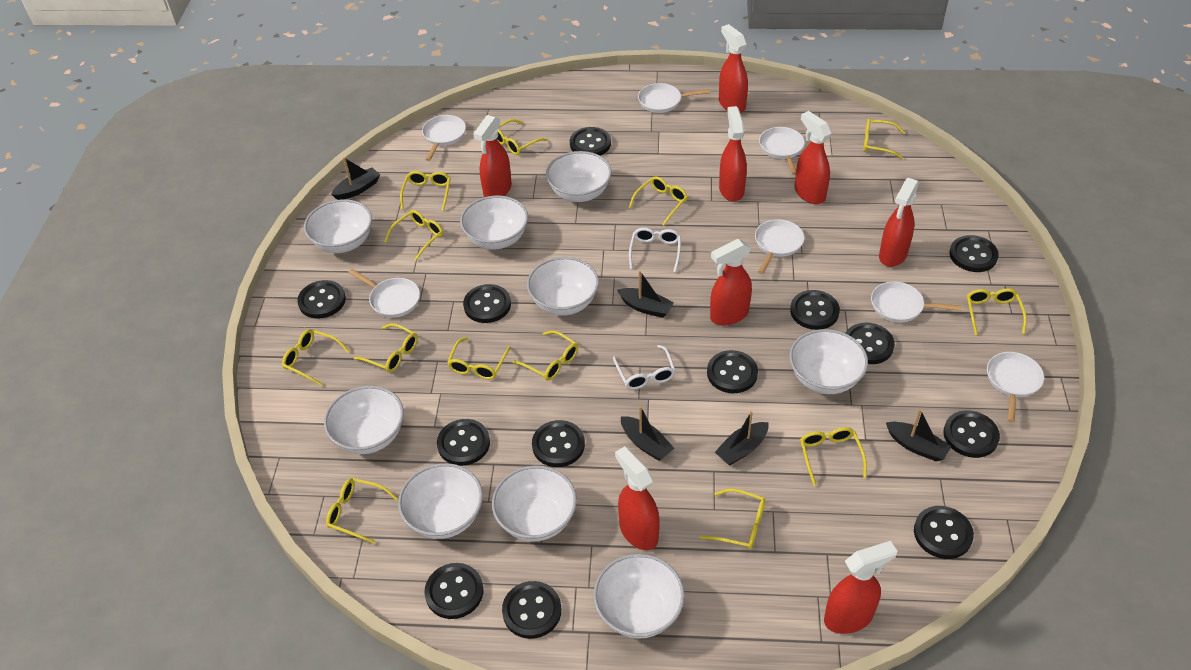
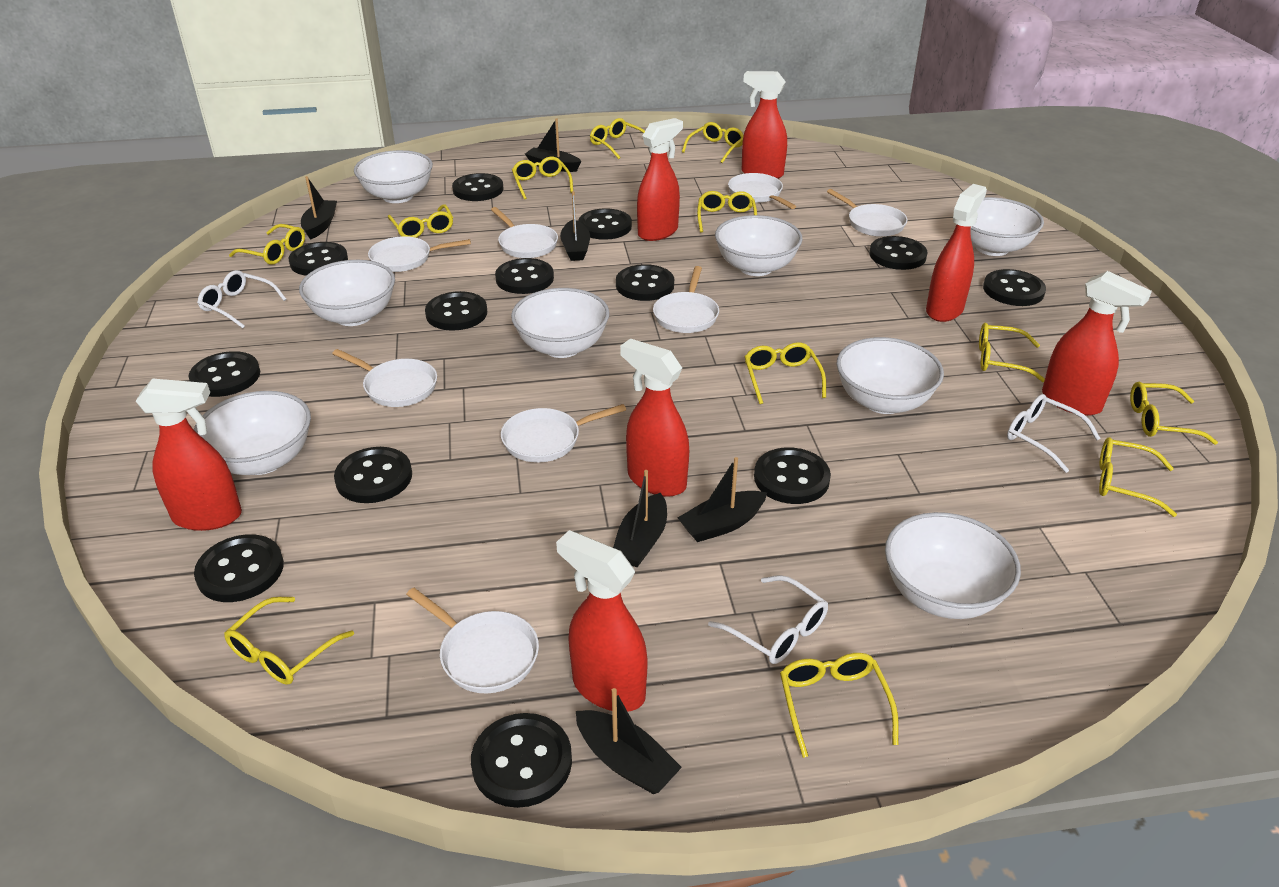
black boat: [331,157,380,200] [617,270,674,318] [621,406,674,461] [715,411,768,466] [886,409,952,461] = 5 -> [301,176,337,240] [525,119,582,172] [560,191,590,261] [576,688,682,794] [613,470,667,567] [678,457,767,542] = 6
red spray bottle: [473,115,512,197] [615,446,660,550] [710,239,752,326] [719,24,748,113] [719,106,747,202] [795,111,832,204] [824,541,897,634] [879,178,919,267] = 8 -> [136,378,242,531] [556,530,648,712] [620,339,689,497] [637,118,683,241] [741,71,787,179] [926,184,987,322] [1042,271,1152,416] = 7
white bowl: [304,199,372,253] [324,386,404,454] [398,463,483,539] [460,196,528,249] [492,465,577,542] [527,257,599,316] [546,151,612,202] [593,554,685,639] [789,329,868,394] = 9 -> [194,391,311,475] [299,260,395,326] [354,150,433,203] [511,288,609,358] [715,215,803,276] [836,337,944,414] [885,512,1021,619] [970,197,1044,256] = 8
white glasses: [613,345,676,390] [629,228,681,272] = 2 -> [197,270,287,328] [708,575,828,664] [1007,394,1101,473] = 3
white pan: [348,269,420,318] [422,115,466,161] [638,83,710,113] [755,219,804,274] [759,127,805,175] [871,281,961,323] [987,352,1044,422] = 7 -> [332,349,437,407] [368,236,471,272] [406,588,539,693] [491,207,558,258] [501,404,626,463] [653,266,719,333] [728,173,796,209] [827,189,907,237] = 8
yellow glasses: [282,329,350,386] [326,478,398,544] [354,323,418,372] [384,210,443,261] [400,171,451,211] [447,337,511,380] [497,119,548,155] [513,330,578,381] [629,176,688,226] [700,489,765,549] [800,427,867,486] [863,119,905,159] [967,288,1027,335] = 13 -> [224,597,354,685] [229,224,305,265] [388,204,453,238] [512,157,573,200] [590,118,645,159] [682,122,744,163] [697,191,757,232] [744,342,826,404] [780,653,899,758] [979,323,1045,382] [1099,437,1177,517] [1130,382,1218,445] = 12

